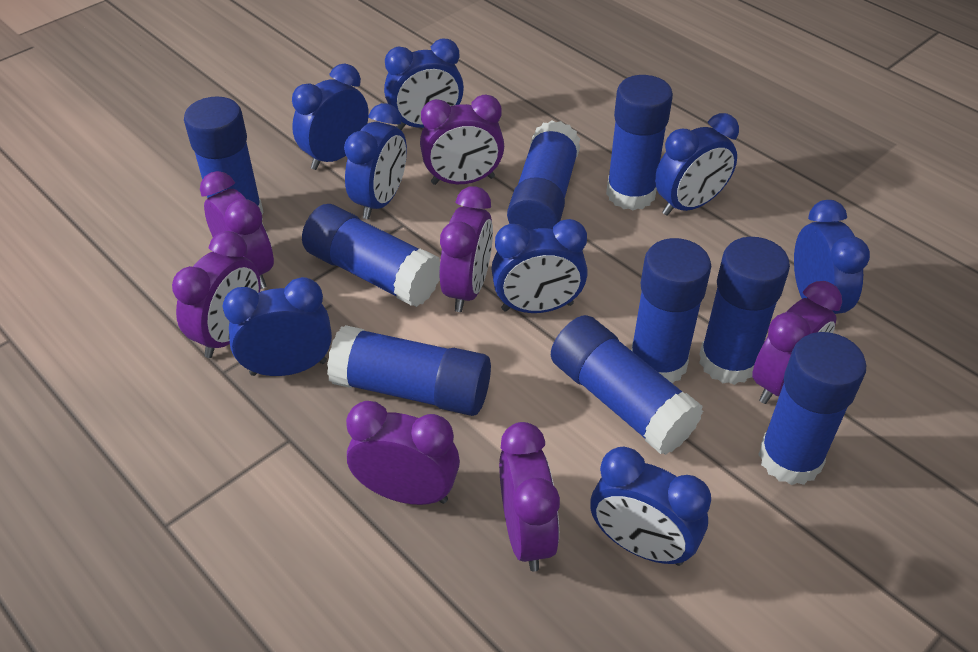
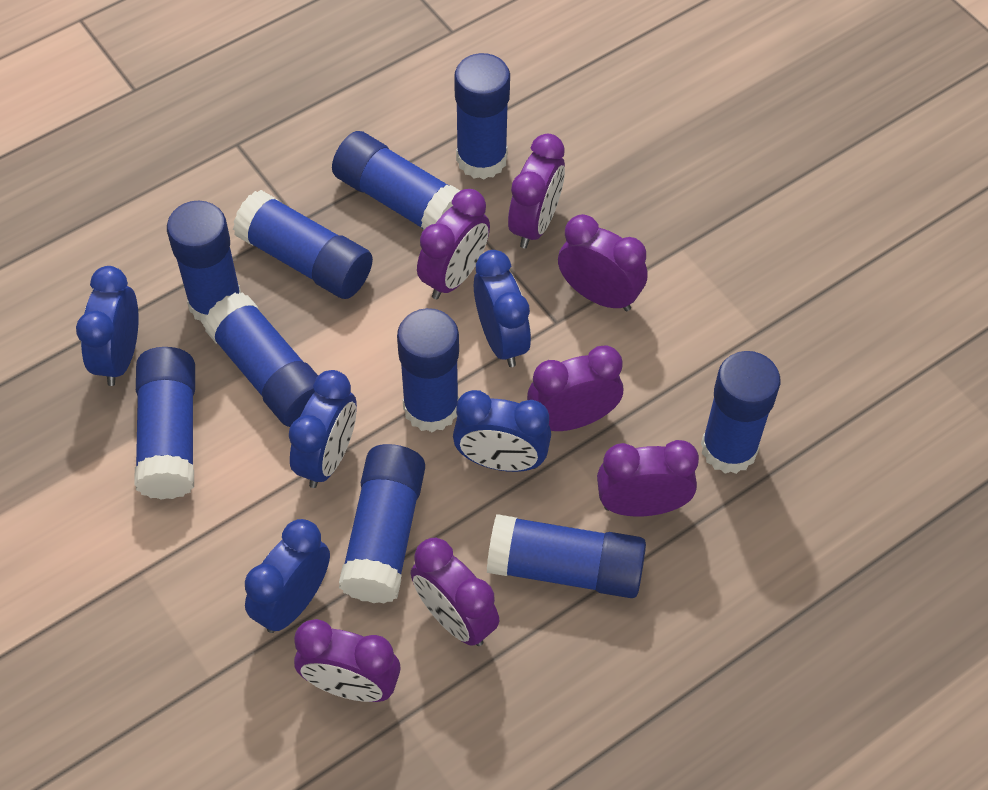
blue clock: [223,277,332,376] [292,64,369,170] [344,103,407,219] [384,39,464,130] [491,219,588,313] [590,446,711,566] [655,113,739,216] [794,200,870,314] = 8 -> [76,266,139,386] [245,519,330,633] [289,370,357,488] [453,390,551,472] [474,250,531,367] = 5
blue glue stick: [184,96,264,219] [302,204,440,307] [327,325,491,416] [507,120,580,230] [551,315,703,455] [606,75,673,210] [631,238,711,384] [699,237,790,385] [758,332,866,485] = 9 -> [134,347,195,500] [167,201,241,324] [203,292,318,427] [233,190,373,299] [332,131,460,231] [339,444,425,603] [397,308,459,432] [454,53,510,179] [487,514,646,598] [701,351,780,474] = 10

